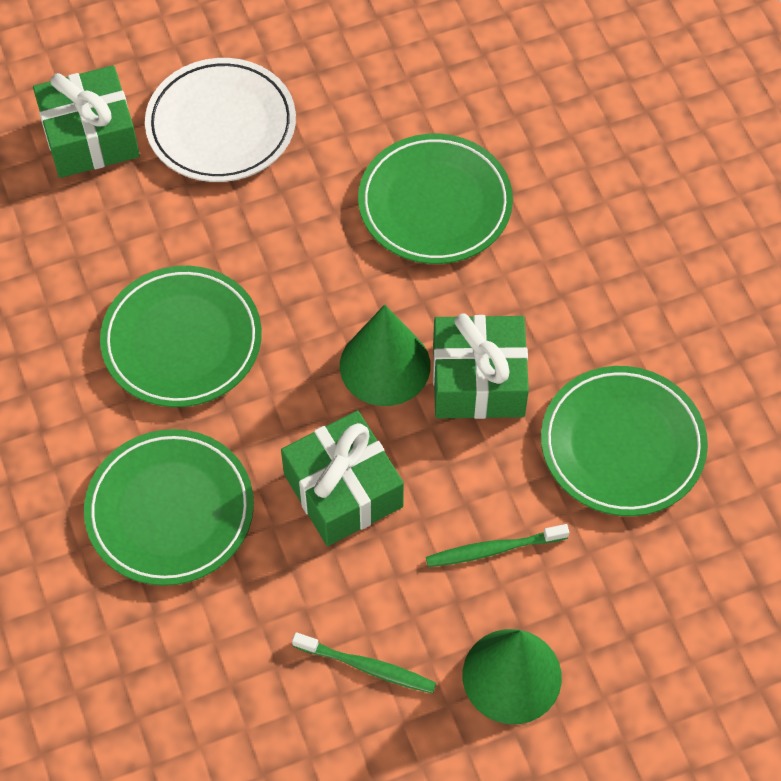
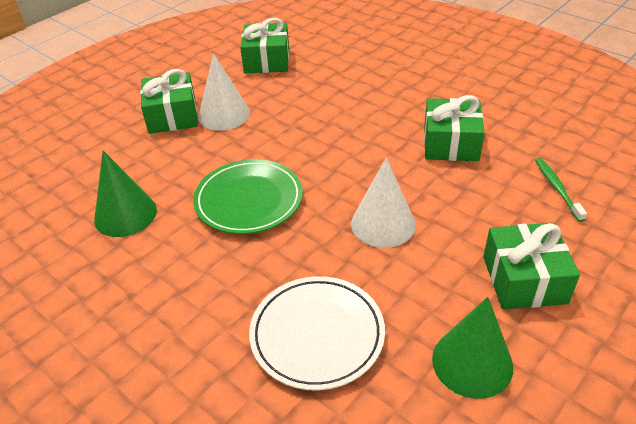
green gift: [33,65,140,178] [281,410,404,546] [433,314,529,419] = 3 -> [140,69,198,134] [240,18,289,73] [424,95,485,161] [483,223,580,310] = 4
green plate: [84,429,254,586] [100,266,262,407] [358,134,513,264] [541,366,708,516] = 4 -> [193,159,303,234] = 1
green toothbrush: [292,632,436,694] [426,524,569,567] = 2 -> [535,158,587,222] = 1
white cone: none = 0 -> [198,54,250,131] [351,158,416,248] = 2

